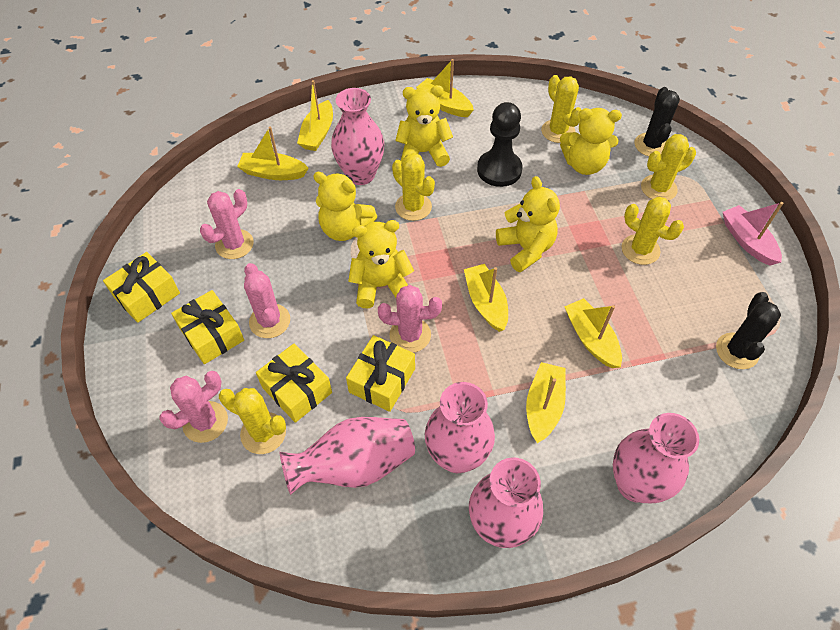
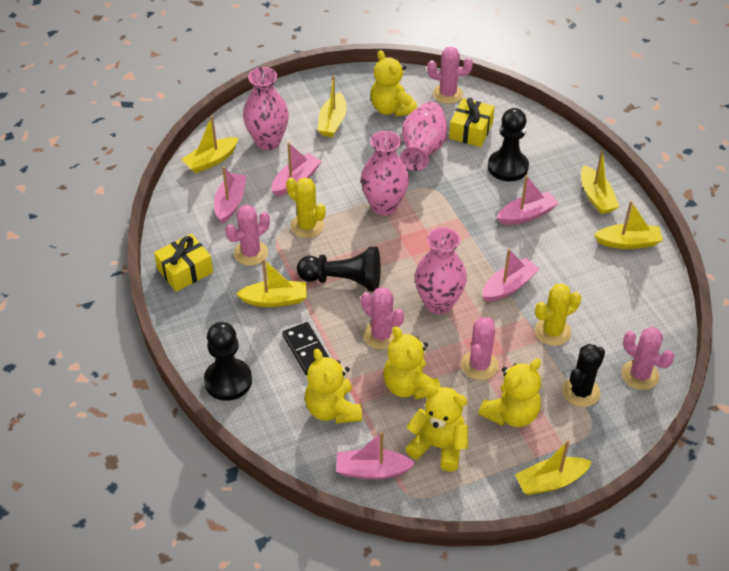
black cactus: [634,87,680,156] [716,292,781,369] = 2 -> [562,344,605,407] = 1
black domino: none = 0 -> [282,322,329,376] = 1
black pawn: [477,102,522,187] = 1 -> [204,322,252,401] [297,247,381,292] [488,108,529,182] = 3
pink boat: [723,202,783,266] = 1 -> [214,166,246,224] [272,142,321,196] [336,432,416,480] [482,249,539,302] [497,175,559,225] = 5
pink cactus: [159,371,228,443] [200,189,254,259] [244,263,290,338] [378,285,442,353] = 4 -> [225,205,270,266] [361,287,404,350] [427,46,473,104] [461,317,498,380] [622,327,674,390] = 5
pink vase: [279,417,415,495] [331,88,384,185] [425,382,495,473] [469,457,543,548] [613,413,699,503] = 5 -> [243,67,289,150] [361,131,409,216] [400,102,448,171] [415,227,467,314] = 4
yellow cactus: [219,388,286,454] [392,153,435,221] [541,75,581,143] [621,197,684,265] [641,134,696,201] = 5 -> [286,178,326,238] [535,283,581,346] = 2
yellow gift: [103,252,180,323] [171,290,244,364] [256,344,332,423] [346,335,415,412] = 4 -> [154,234,213,292] [449,98,495,147] = 2

